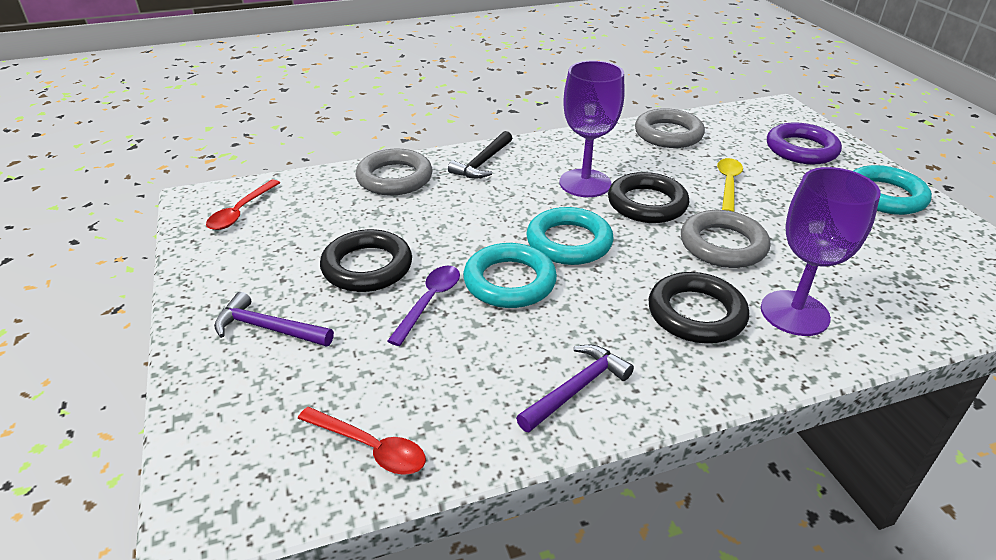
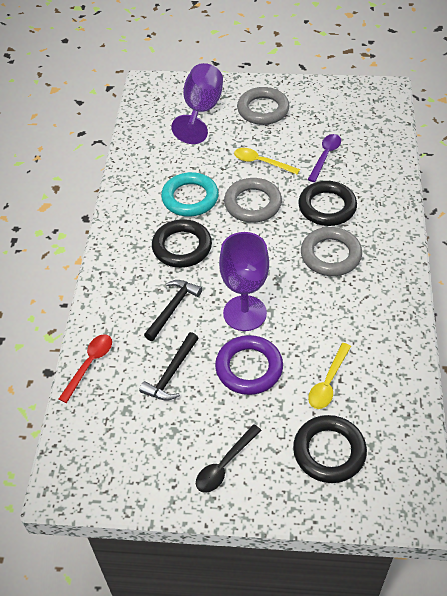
black hammer: [448,131,512,178] = 1 -> [139,332,198,401] [144,280,202,341] = 2
black spoon: none = 0 -> [196,424,261,493] = 1
purple hammer: [214,292,334,346] [516,345,634,432] = 2 -> none = 0
red spoon: [206,180,280,230] [298,407,426,475] = 2 -> [59,334,112,403] = 1
turquoise ring: [463,243,557,308] [526,207,613,265] [853,165,932,215] = 3 -> [161,172,219,217] = 1
yellow spoon: [717,158,743,212] = 1 -> [234,148,300,175] [308,343,351,409] = 2

